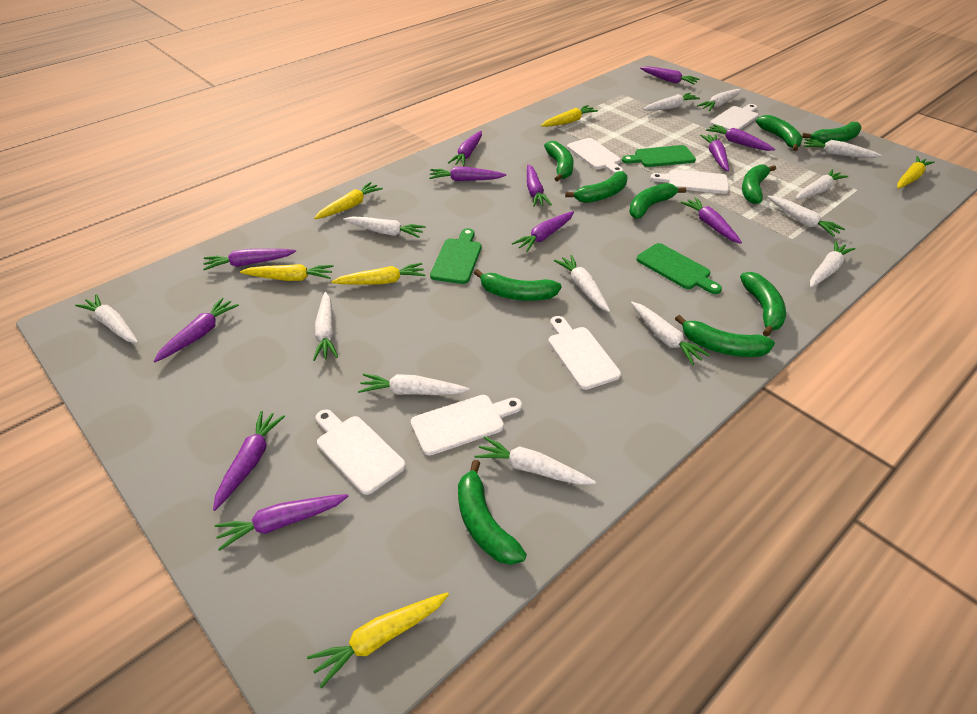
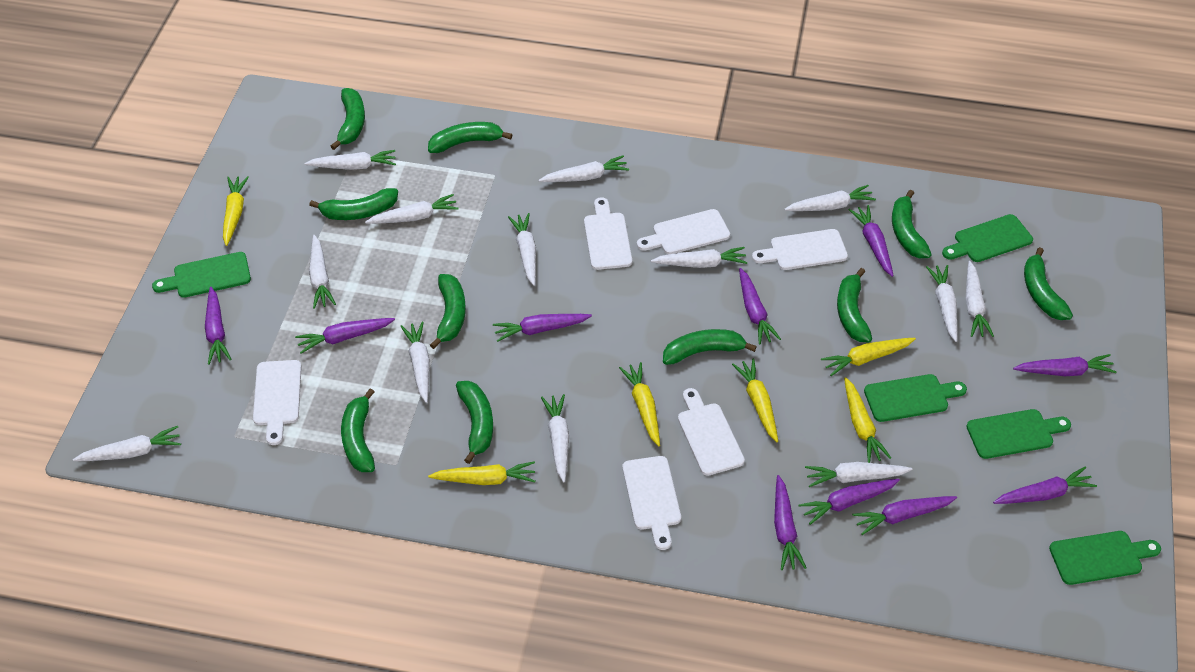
green cutting board: [430,228,482,284] [622,145,696,167] [636,243,722,294] = 3 -> [152,252,251,298] [864,374,967,422] [942,214,1033,262] [966,409,1071,459] [1049,531,1161,585] = 5
purple carrot: [154,298,239,362] [203,249,296,270] [213,411,285,511] [215,494,349,551] [429,167,506,181] [448,131,482,166] [512,211,574,252] [527,164,552,207] [640,66,700,85] [680,197,742,244] [700,134,729,171] [706,124,775,151] = 12 -> [205,287,232,365] [295,318,395,354] [493,314,592,342] [739,268,781,344] [774,475,806,570] [799,479,900,525] [849,205,893,277] [852,496,957,535] [993,467,1097,504] [1013,354,1117,376] = 10

